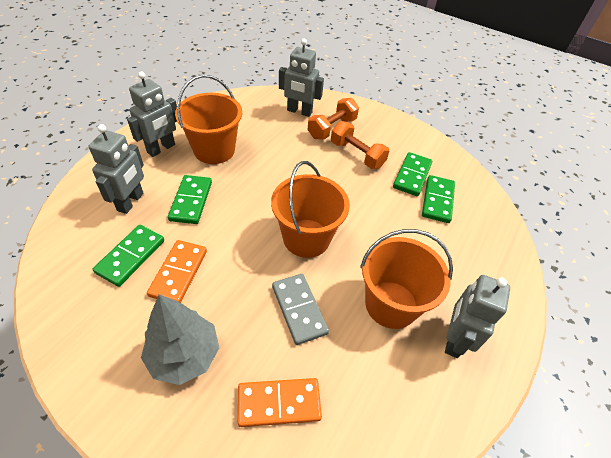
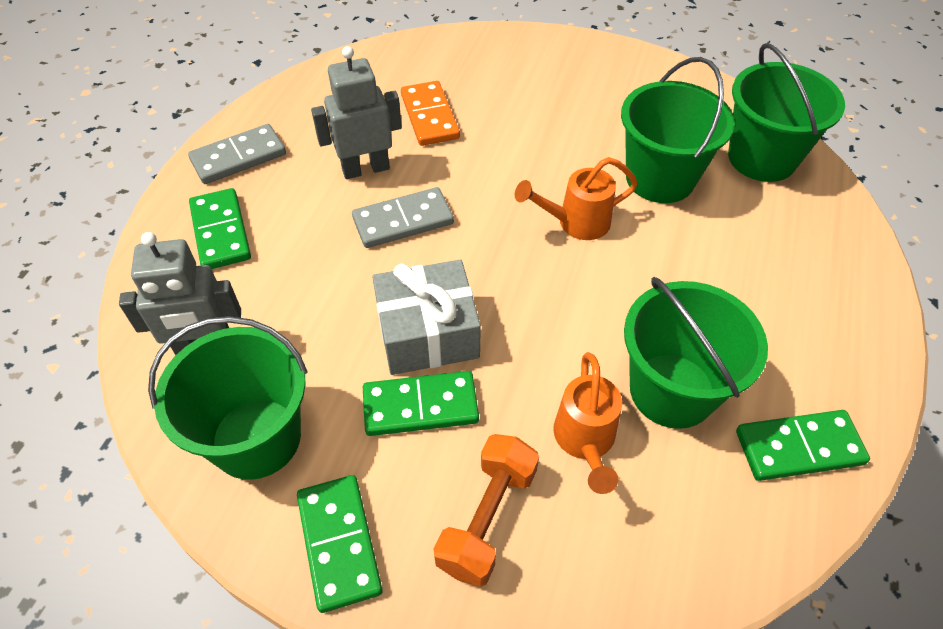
green bucket: none = 0 -> [148,316,308,480] [621,57,735,203] [624,277,768,429] [728,43,845,182] = 4
grey domino: [272,274,329,345] = 1 -> [188,124,286,184] [352,187,454,248] = 2
grey gift: none = 0 -> [372,260,481,375] = 1
grey robot: [89,124,144,214] [127,71,177,157] [279,39,324,117] [445,275,510,358] = 4 -> [119,232,241,355] [311,46,402,179] = 2
grey tree: [141,294,219,385] = 1 -> none = 0
orange bucket: [175,75,242,164] [271,161,350,258] [360,229,453,329] = 3 -> none = 0
orange domino: [147,240,207,303] [238,378,322,427] = 2 -> [401,81,460,146] = 1
orange dumbbell: [307,98,359,140] [331,121,389,169] = 2 -> [433,434,539,587] = 1
orange watering can: none = 0 -> [515,157,638,240] [553,352,622,494] = 2

